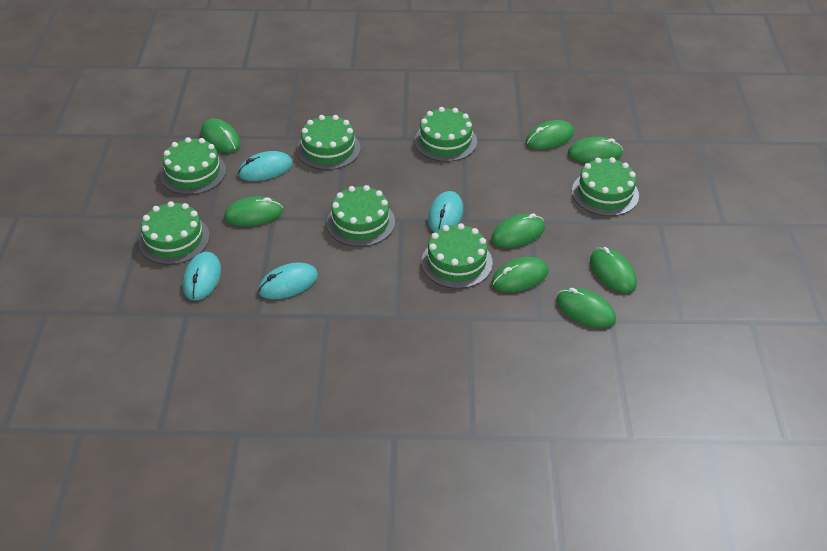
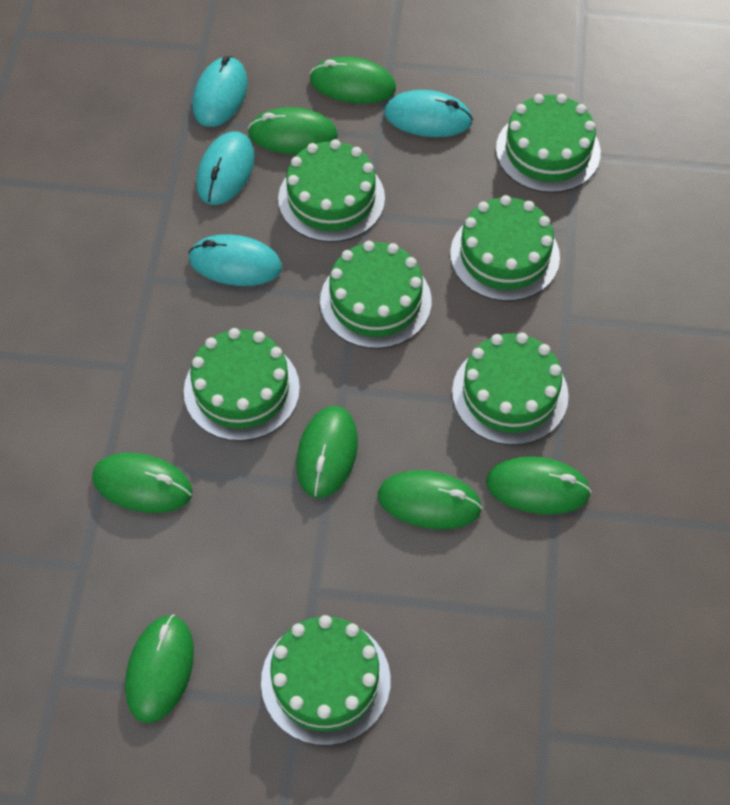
green mouse: [201,119,241,153] [224,196,283,226] [491,213,545,248] [491,257,549,292] [526,120,574,150] [556,288,616,328] [568,137,623,163] [590,247,637,293] = 8 -> [92,453,192,513] [125,614,194,723] [248,107,338,154] [296,406,358,498] [310,57,396,104] [378,470,482,529] [486,456,592,515] = 7

